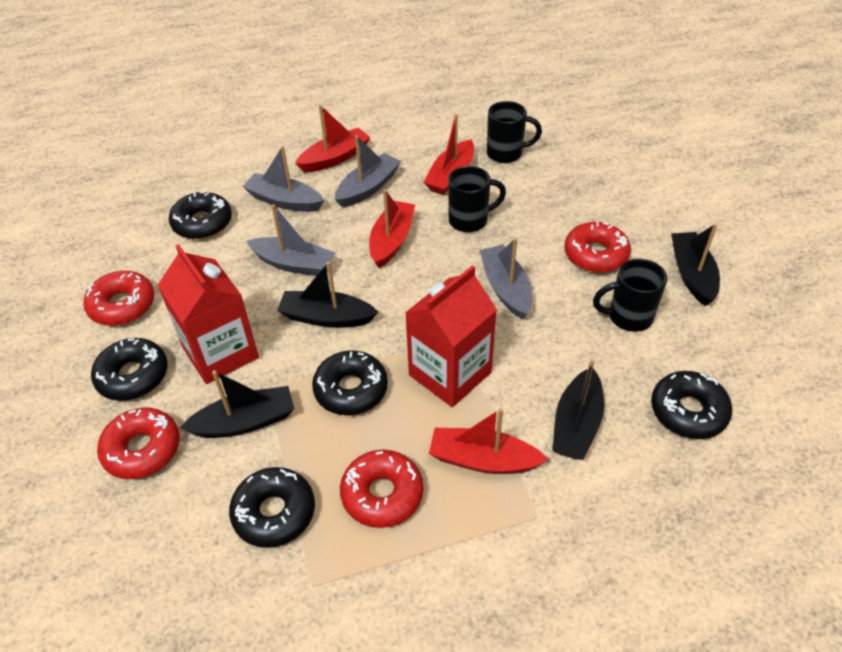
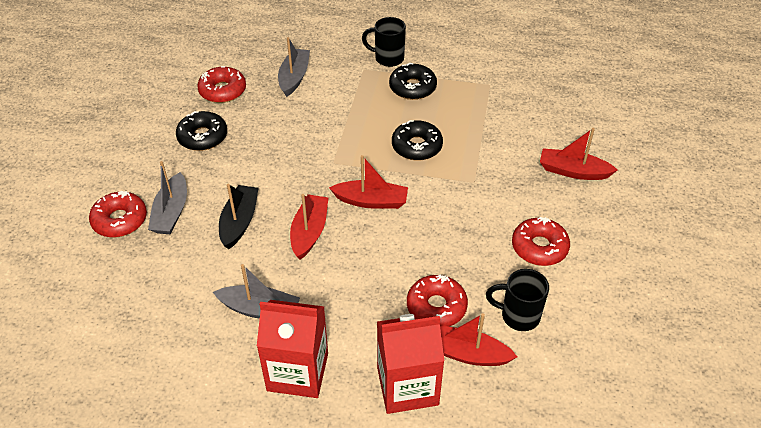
black boat: [180,370,295,438] [277,261,378,328] [552,359,604,460] [671,223,720,306] = 4 -> [219,183,259,249] = 1
black donut: [91,338,168,401] [169,191,232,239] [229,467,315,548] [312,350,388,415] [651,371,732,439] = 5 -> [176,111,227,151] [389,63,437,100] [392,120,443,161] = 3
black mug: [448,166,506,232] [487,101,542,163] [593,259,667,332] = 3 -> [362,17,406,67] [486,269,549,331] = 2
grey boat: [243,146,324,212] [246,204,336,276] [335,135,401,208] [480,238,532,319] = 4 -> [148,161,187,234] [213,264,300,318] [278,37,310,97] = 3

